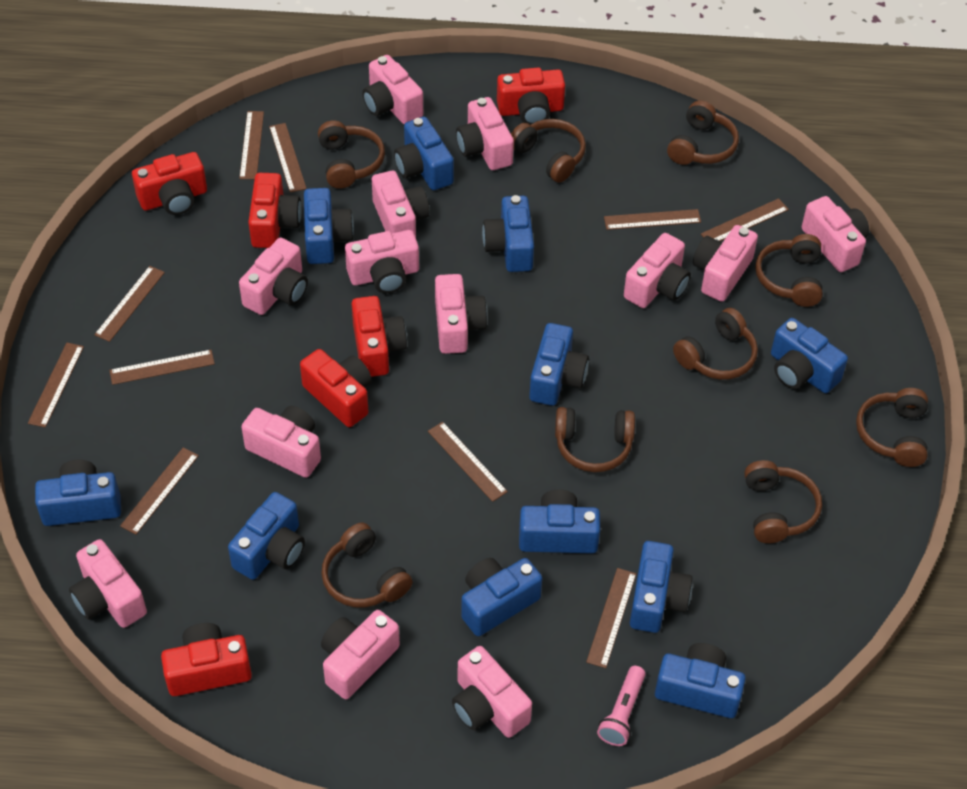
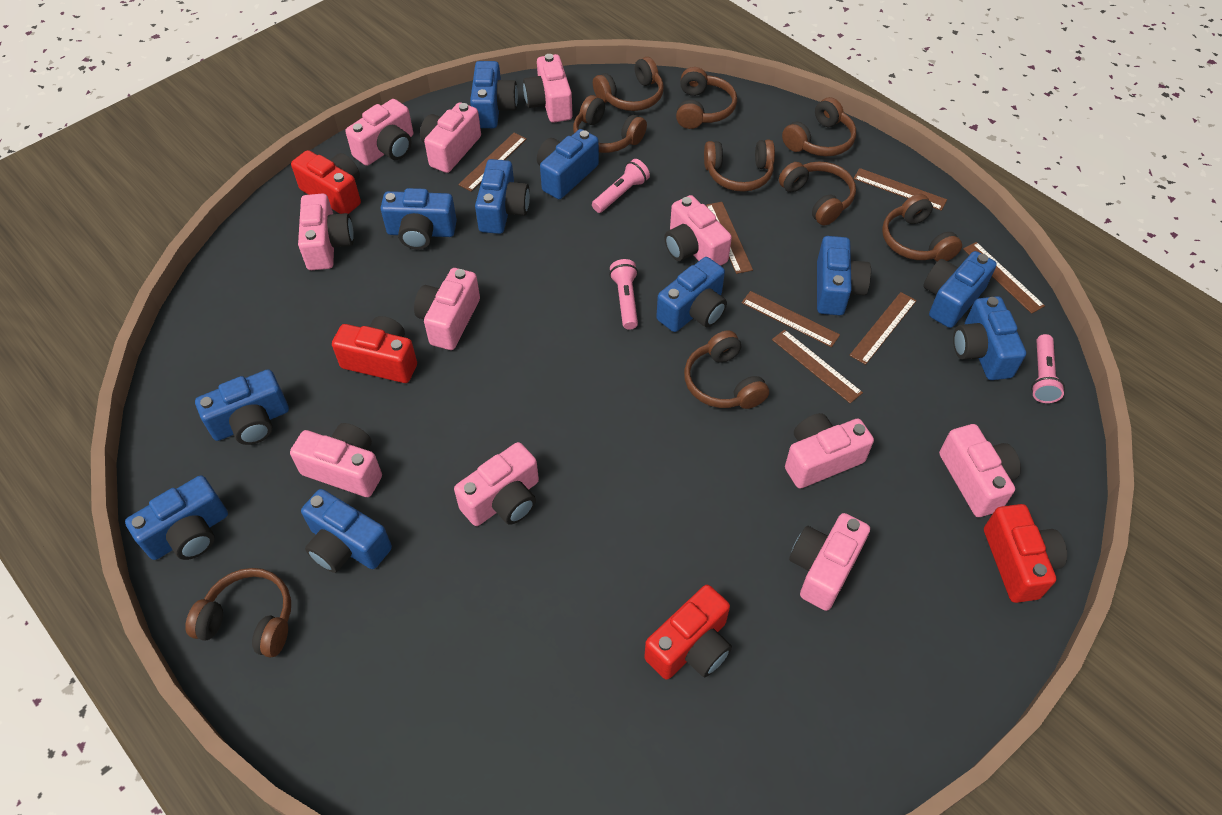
brown ruler: [28,343,84,428] [94,266,165,342] [109,350,215,385] [120,448,199,535] [239,111,264,179] [269,123,307,192] [428,422,508,502] [586,568,636,668] [604,209,701,230] [701,198,789,241] = 10 -> [458,133,527,192] [706,202,753,274] [742,291,840,347] [772,330,863,403] [849,292,917,365] [853,168,947,211] [963,242,1045,314] = 7
pink camera: [69,539,147,628] [239,238,308,315] [241,406,321,478] [321,610,400,699] [345,230,419,293] [362,55,423,124] [372,171,429,238] [435,274,487,354] [452,646,532,738] [456,97,514,170] [624,233,691,308] [693,225,758,302] [802,196,869,272] = 13 -> [290,423,382,497] [298,194,354,270] [346,99,413,166] [414,268,480,350] [420,102,481,173] [454,442,539,526] [523,54,573,123] [664,195,732,266] [785,413,874,489] [789,513,870,611] [939,424,1021,517] = 11
pink flashlight: [597,666,646,746] = 1 -> [592,159,650,213] [609,259,638,330] [1031,334,1065,403] = 3
red camera: [132,152,207,215] [161,623,252,696] [248,173,301,248] [300,349,372,427] [352,296,407,377] [497,68,565,125] = 6 -> [291,150,361,214] [332,316,417,383] [644,585,732,680] [984,504,1067,603] = 4

